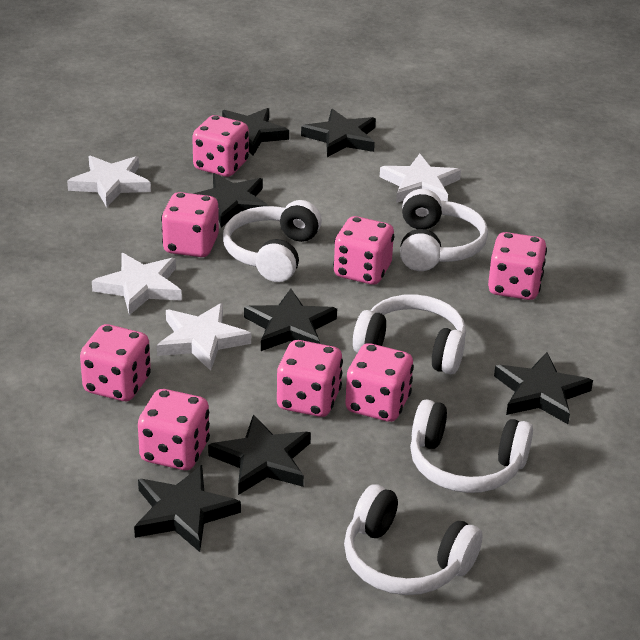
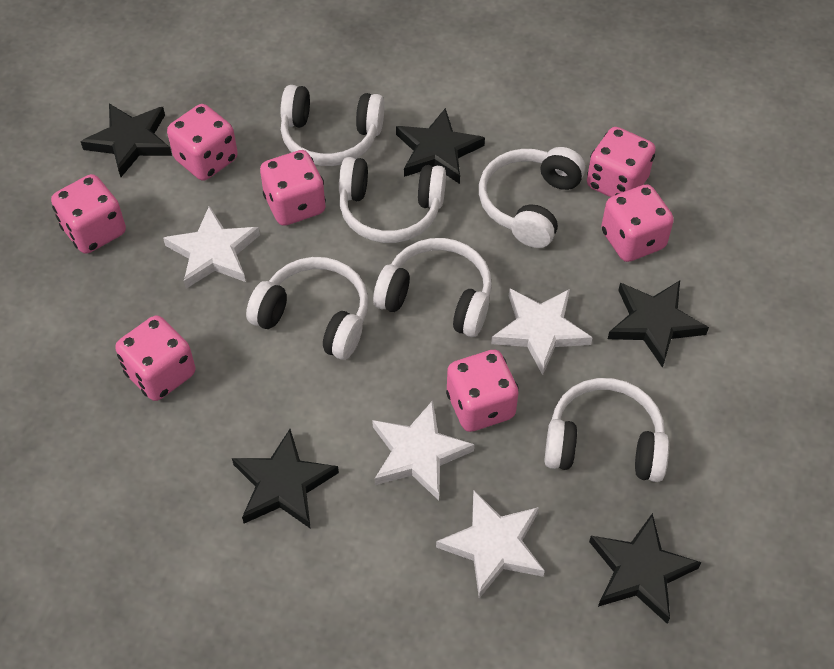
black star: [134,465,241,552] [193,173,268,227] [208,415,311,495] [222,108,289,155] [244,289,337,351] [301,109,376,157] [494,352,593,424] = 7 -> [80,104,172,177] [232,429,339,529] [396,108,485,184] [589,513,702,624] [608,281,709,368] = 5
pink dice: [80,324,151,401] [138,389,210,470] [161,192,219,257] [192,115,249,177] [277,340,343,417] [333,216,394,285] [345,343,414,422] [488,232,547,300] = 8 -> [51,174,126,254] [115,315,195,401] [167,104,238,181] [260,150,326,226] [446,350,519,432] [587,127,656,197] [601,184,674,262] = 7
white headphones: [223,200,322,282] [344,485,483,595] [353,294,466,374] [400,189,488,271] [410,399,533,493] = 5 -> [246,257,368,360] [281,85,384,166] [339,157,446,243] [373,238,492,337] [479,147,586,248] [545,378,669,482] = 6

